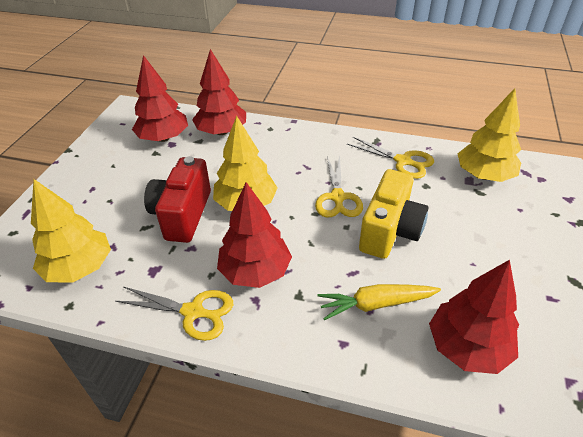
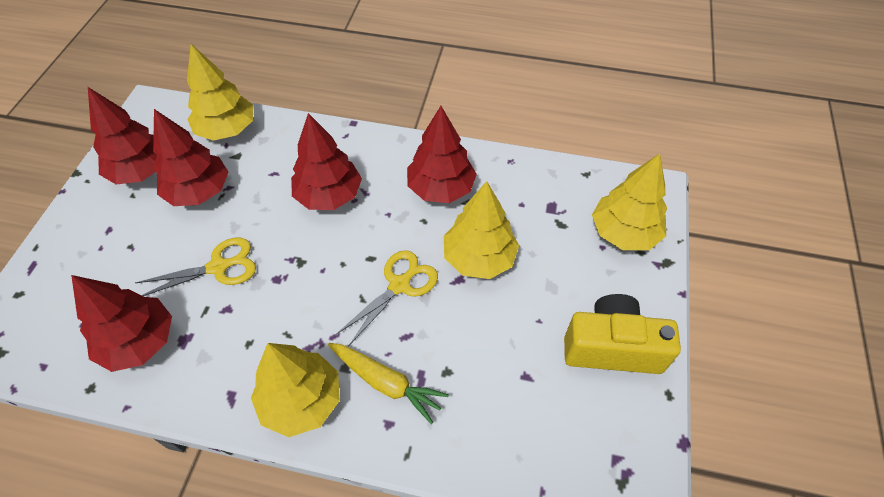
red camera: [144,156,211,243] = 1 -> none = 0
red tree: [132,55,188,142] [192,49,246,135] [217,182,292,288] [429,260,519,374] = 4 -> [71,275,172,372] [88,87,157,184] [153,109,228,206] [291,113,362,210] [407,106,477,203] = 5
yellow scissors: [115,287,233,341] [315,156,363,217] [347,137,434,179] = 3 -> [135,237,256,296] [335,250,438,347] = 2
yellow tree: [31,179,111,283] [213,116,278,211] [458,88,521,182] = 3 -> [187,44,254,141] [251,343,340,437] [444,181,519,279] [592,153,668,250] = 4

